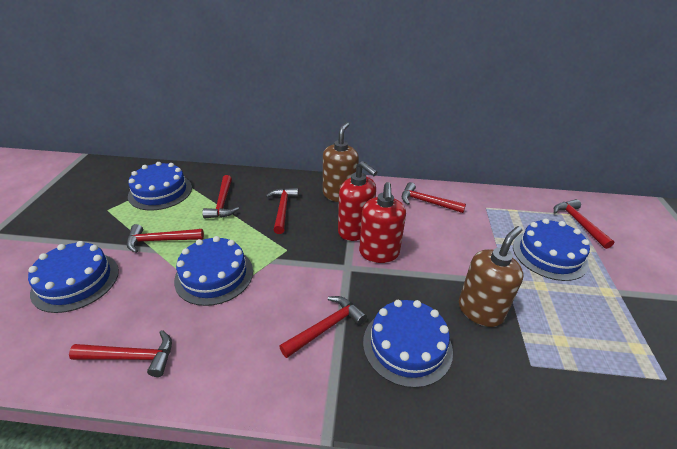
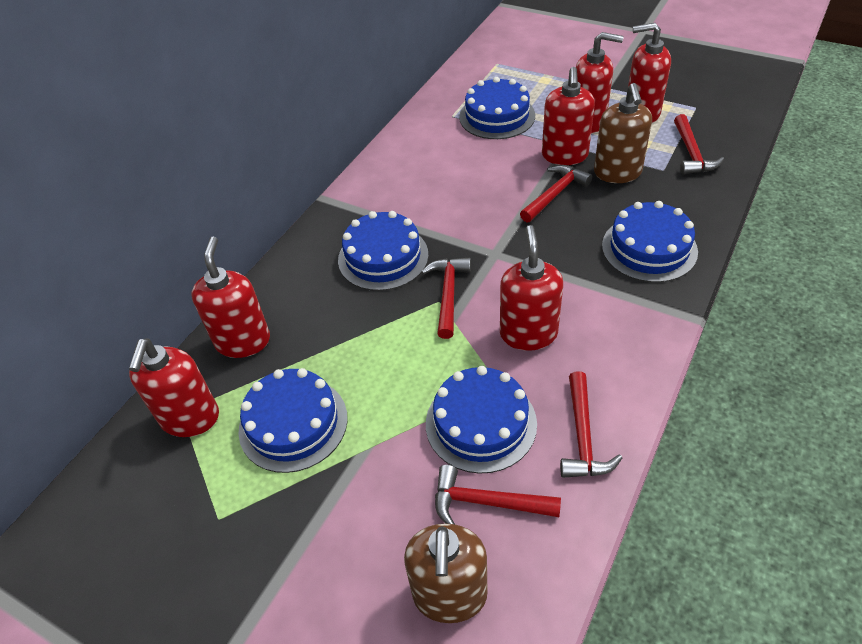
red hammer: [69,330,172,377] [127,224,204,253] [202,175,239,219] [266,188,299,234] [279,296,367,358] [402,182,466,213] [554,199,614,249] = 7 -> [421,258,471,339] [435,465,561,524] [520,165,593,222] [560,371,622,478] [674,114,724,174] = 5
red soap dispenser: [338,161,377,241] [359,182,406,263] = 2 -> [129,338,219,437] [192,236,270,358] [500,225,563,351] [542,67,595,165] [576,32,624,133] [628,23,671,123] = 6

